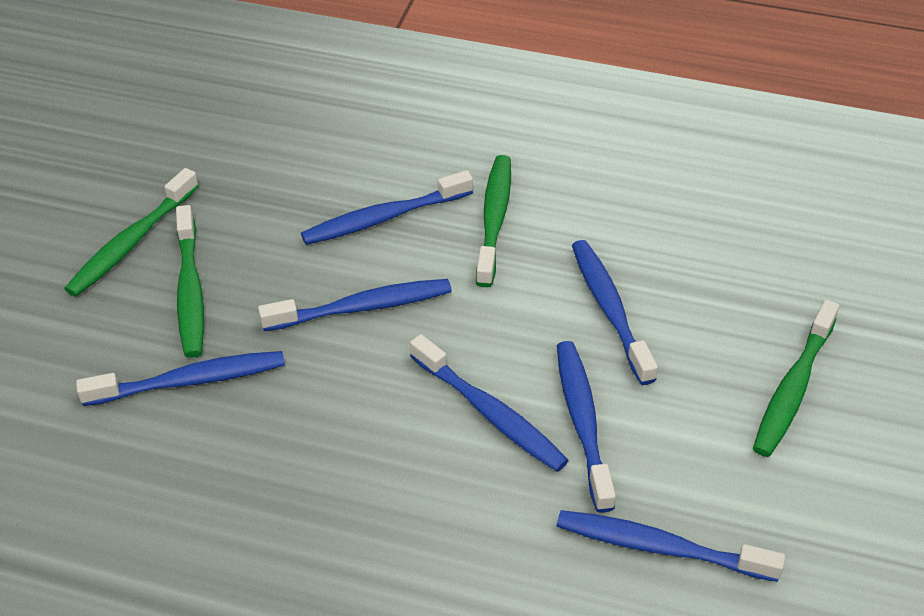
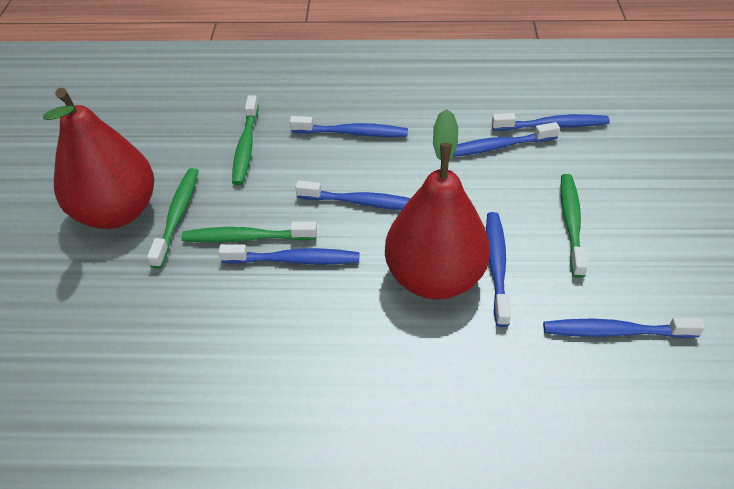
red pear: none = 0 -> [43,88,154,229] [385,109,490,300] = 2

